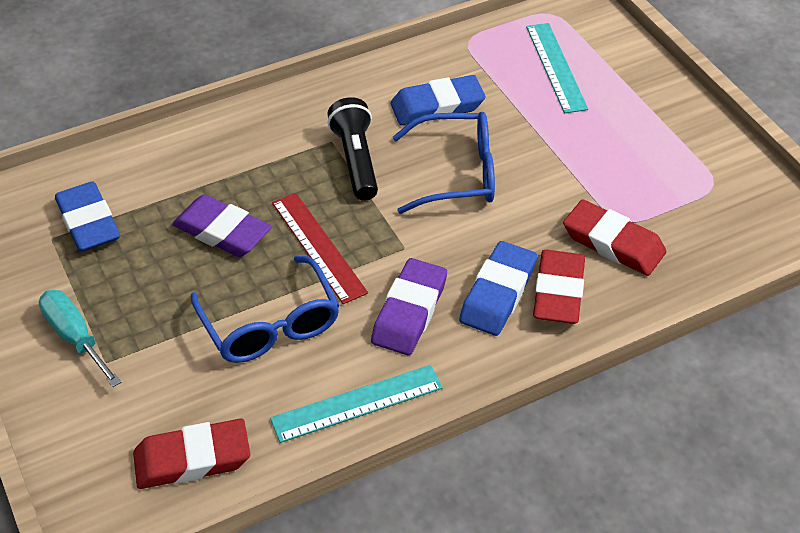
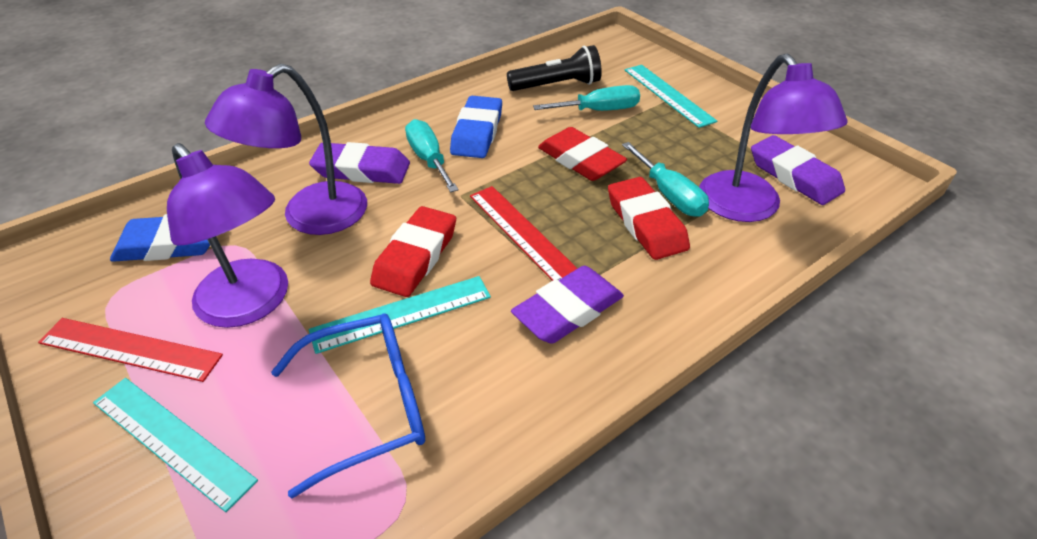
blue eraser: [55,182,120,252] [390,75,486,125] [459,241,537,336] = 3 -> [110,214,210,262] [450,96,502,158] = 2
blue glasses: [191,256,340,363] [393,112,495,214] = 2 -> [271,314,425,499] = 1
purple eraser: [172,195,272,257] [371,258,447,355] = 2 -> [309,142,410,184] [511,266,624,344] [751,135,845,205] = 3
purple lamp: none = 0 -> [167,143,288,328] [205,64,367,235] [699,54,848,222] = 3
red ruler: [272,193,368,304] = 1 -> [38,318,223,382] [470,186,578,281] = 2
turquoise ruler: [270,365,443,443] [526,23,588,113] = 2 -> [93,378,258,512] [309,276,491,354] [625,65,717,128] = 3
turquoise screwdriver: [39,290,121,387] = 1 -> [405,119,459,192] [533,85,640,111] [622,142,709,217] = 3

